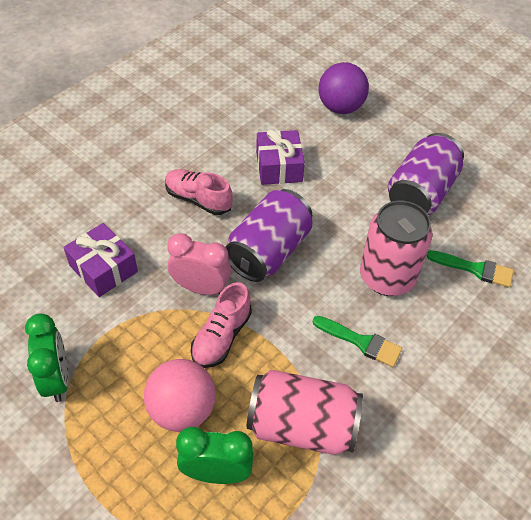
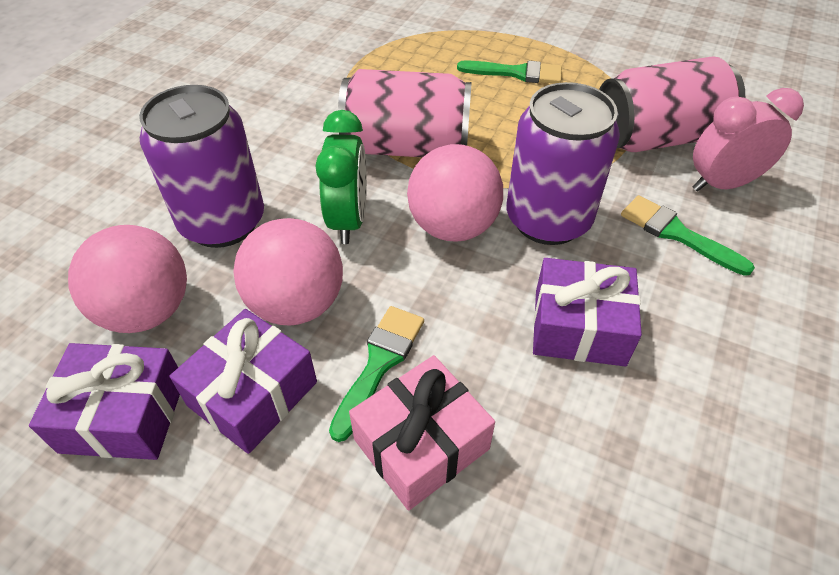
green brush: [313,316,402,367] [427,250,514,288] = 2 -> [329,306,424,442] [457,60,562,84] [621,195,755,276] = 3
green clock: [25,314,69,402] [176,427,254,484] = 2 -> [316,110,367,244] = 1
pink ball: [144,359,216,432] = 1 -> [68,225,187,333] [233,218,343,326] [407,144,503,241] = 3
pink gift: none = 0 -> [349,355,495,511] = 1
pink shoe: [165,169,233,215] [191,282,252,368] = 2 -> none = 0
purple ball: [318,62,369,114] = 1 -> none = 0
purple gift: [63,223,138,297] [256,129,305,185] = 2 -> [29,343,180,460] [170,309,317,454] [533,258,642,366] = 3

